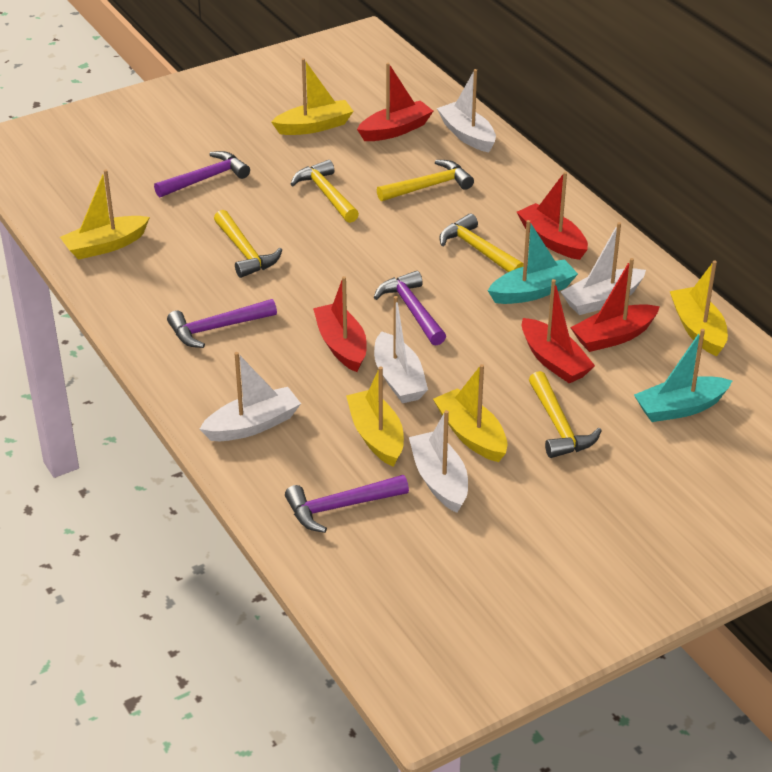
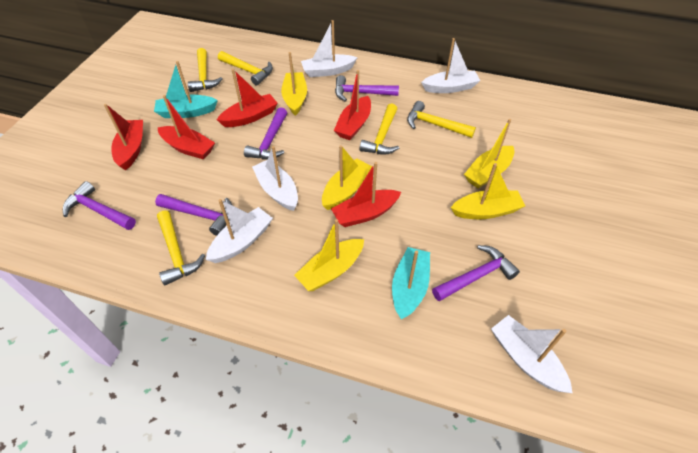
purple hammer: [154,151,250,197] [167,299,277,348] [285,475,409,533] [374,271,446,346] = 4 -> [63,181,136,230] [155,194,232,236] [244,107,287,160] [335,75,399,102] [432,245,520,301] = 5

